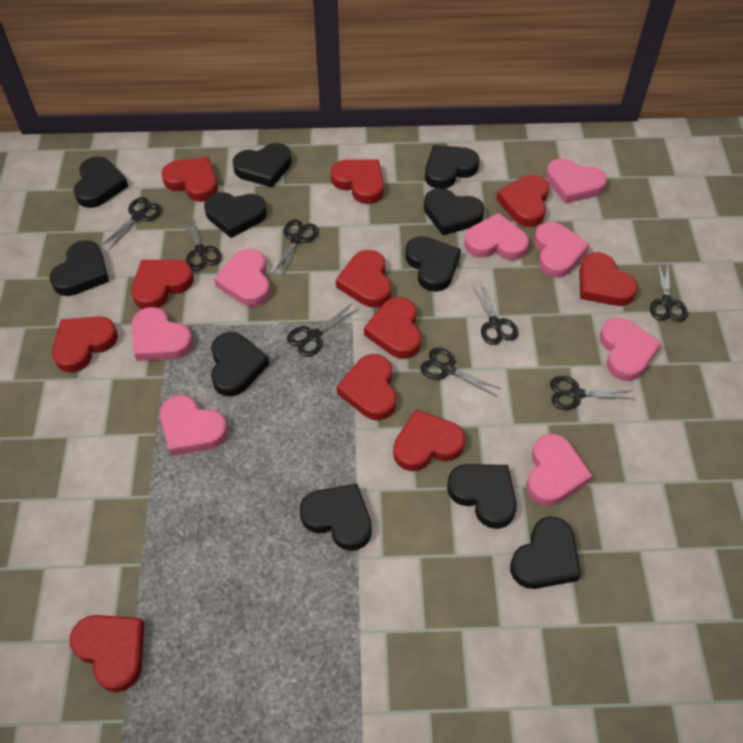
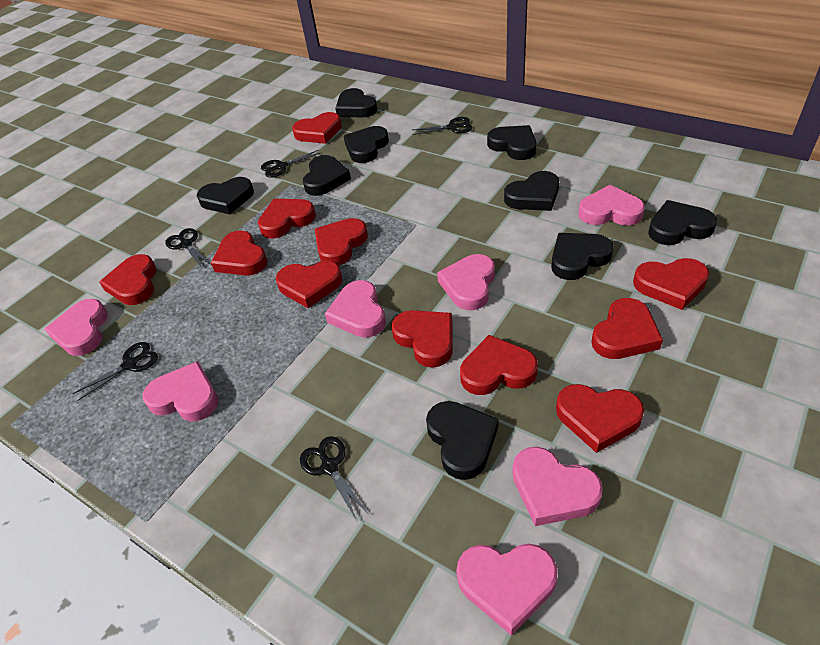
black heart: [50,240,109,296] [74,156,128,208] [204,192,267,238] [211,332,269,397] [233,143,292,187] [300,484,372,551] [405,236,461,292] [424,188,485,235] [425,145,480,189] [447,464,517,529] [510,516,581,589] = 11 -> [197,177,254,214] [303,155,351,196] [335,88,377,118] [344,126,389,163] [426,401,498,480] [487,125,536,160] [504,171,559,211] [551,233,614,280] [648,200,717,245] = 9
black scissors: [101,197,162,250] [182,215,222,270] [273,219,318,276] [287,304,358,357] [420,348,501,396] [471,282,519,345] [550,376,633,410] [650,261,688,322] = 8 -> [72,342,158,401] [165,228,210,268] [261,150,320,178] [300,436,369,521] [412,117,472,135] = 5
pink heart: [132,307,193,361] [160,395,228,456] [214,249,270,306] [464,213,529,261] [526,434,593,506] [534,222,590,278] [546,158,607,204] [600,317,661,381] = 8 -> [44,299,108,356] [142,361,218,421] [325,280,386,338] [437,254,495,310] [456,544,558,635] [512,447,603,526] [578,185,645,226] = 7

